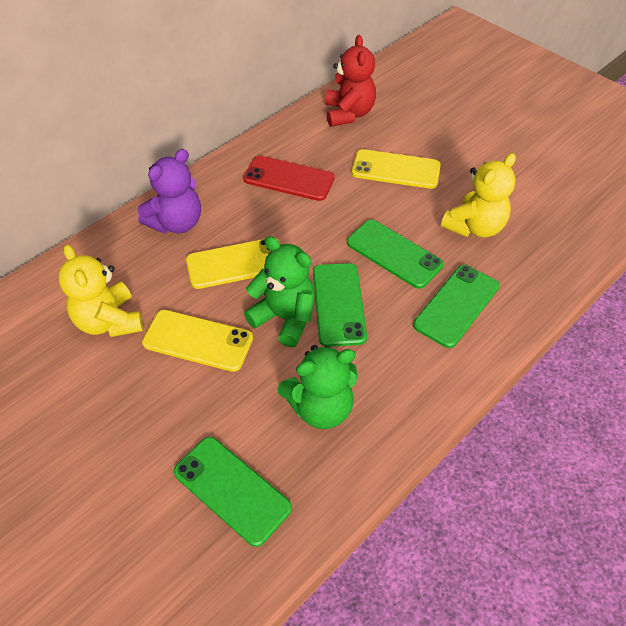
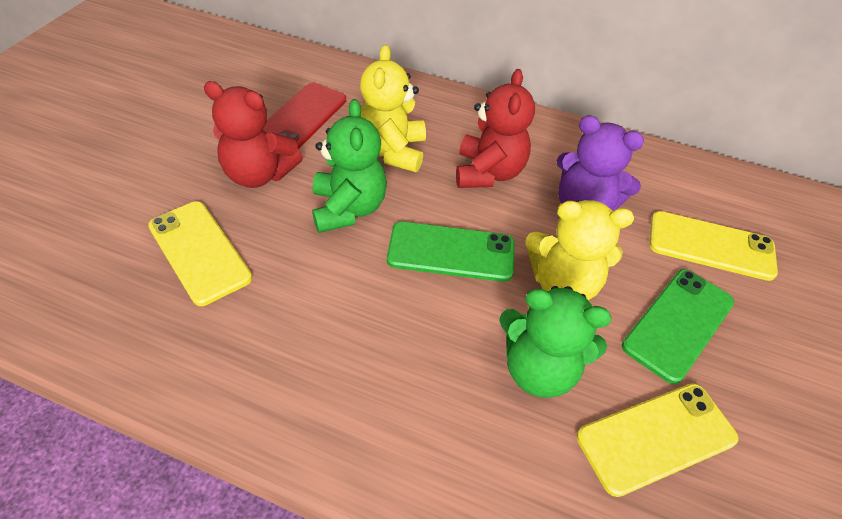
green phone: [174,437,292,547] [313,263,367,347] [347,220,444,289] [413,265,499,348] = 4 -> [387,222,515,282] [622,269,734,384] = 2
red teddy bear: [325,35,376,127] = 1 -> [204,81,303,188] [456,69,535,188] = 2

